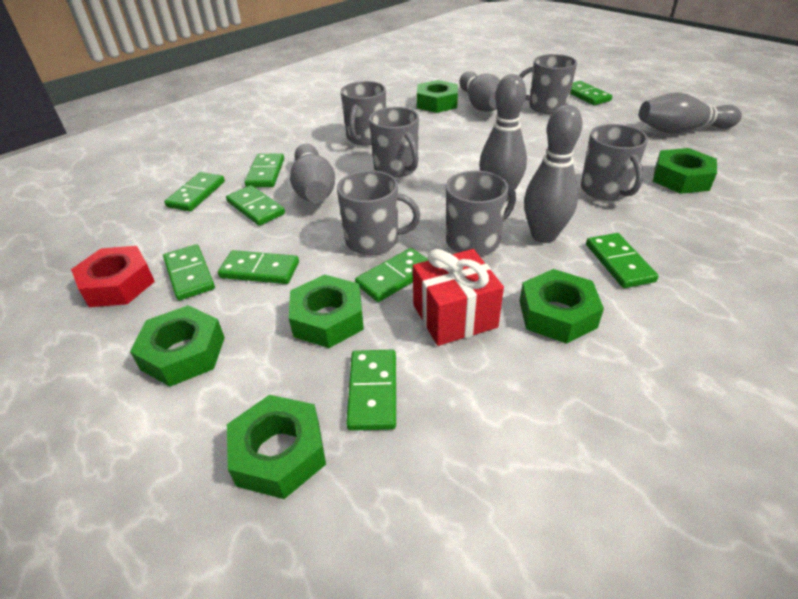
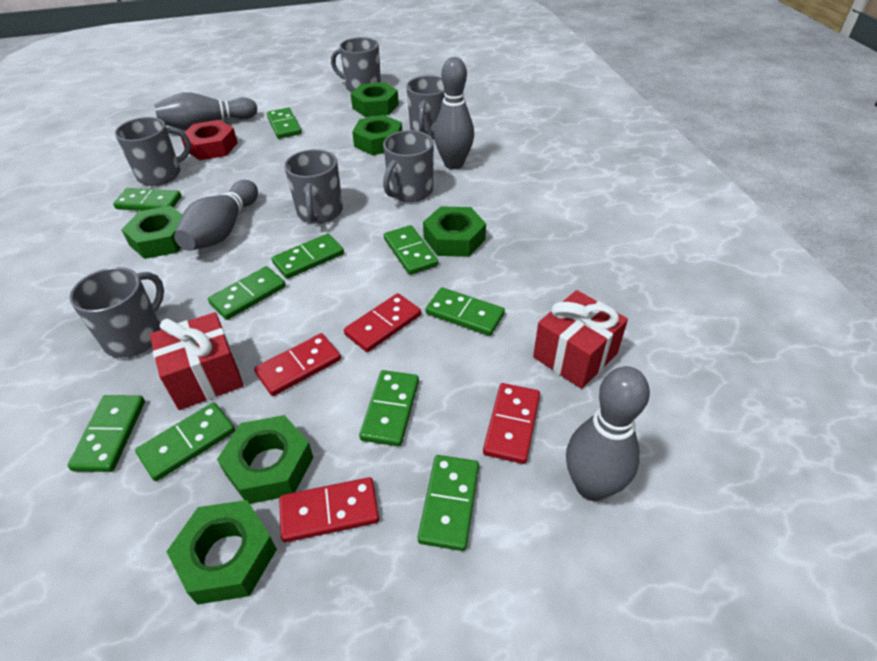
green domino: [163,244,215,300] [164,172,225,211] [218,250,299,284] [226,185,285,226] [244,153,284,187] [346,350,396,431] [355,248,428,302] [570,81,612,105] [586,233,659,288] = 9 -> [68,395,145,472] [113,188,181,211] [135,402,235,481] [208,266,286,320] [266,108,302,139] [272,233,344,279] [359,370,419,446] [384,225,438,275] [418,455,479,551] [426,287,505,336] = 10
grey bowling pin: [290,144,335,203] [460,71,501,112] [479,74,527,202] [524,105,583,243] [639,92,742,133] = 5 -> [154,92,257,130] [174,180,258,251] [434,57,474,169] [566,366,650,501] = 4
red domino: none = 0 -> [254,333,341,396] [279,477,379,542] [344,293,421,352] [483,383,540,464] = 4
red gift: [413,249,504,346] = 1 -> [150,312,244,410] [533,290,628,389] = 2

